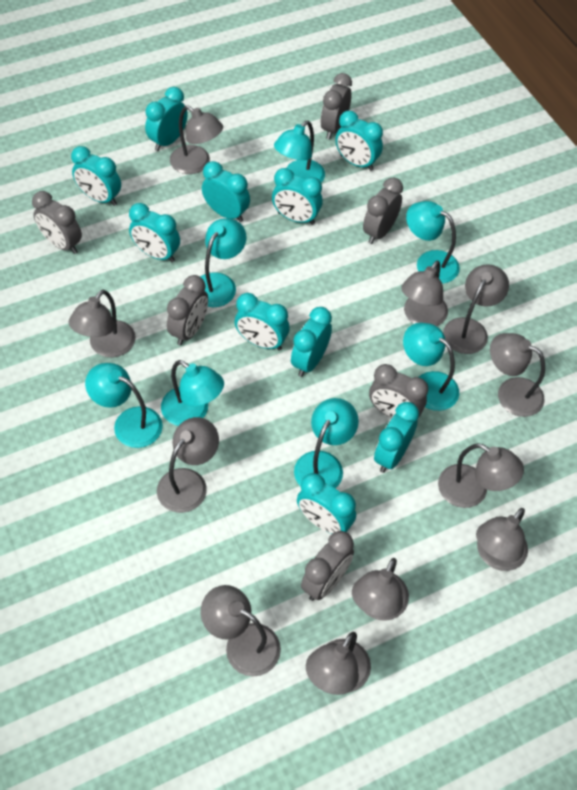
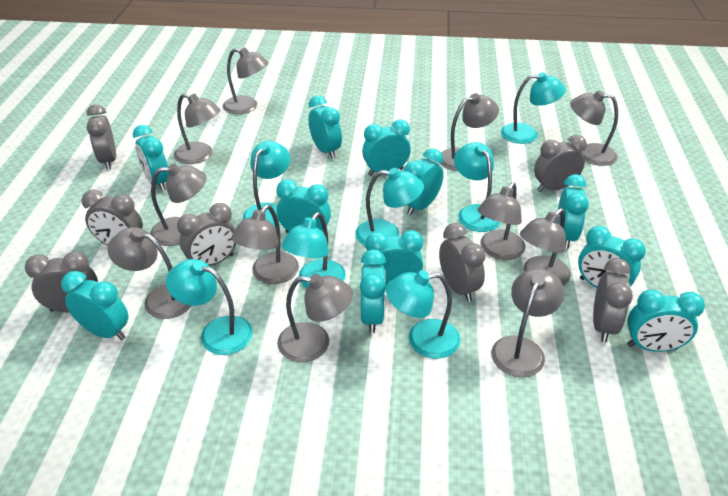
grey clock: [32,191,82,254] [167,275,208,346] [301,531,354,601] [321,73,352,139] [363,177,403,244] [369,364,428,418] = 6 -> [25,251,98,312] [82,190,143,245] [87,104,116,170] [177,203,236,266] [439,223,486,302] [534,135,587,192] [593,258,633,343] = 7
turquoise clock: [71,146,121,206] [129,203,180,262] [145,87,188,151] [202,161,250,222] [235,293,290,350] [272,168,323,225] [291,307,332,377] [297,473,356,534] [335,111,383,171] [374,402,419,473] = 10 -> [61,271,128,340] [133,125,169,191] [276,179,331,233] [308,96,342,159] [360,249,386,333] [362,119,411,176] [365,230,423,286] [403,148,443,215] [558,174,589,249] [578,226,646,288] [627,289,705,352] = 11

